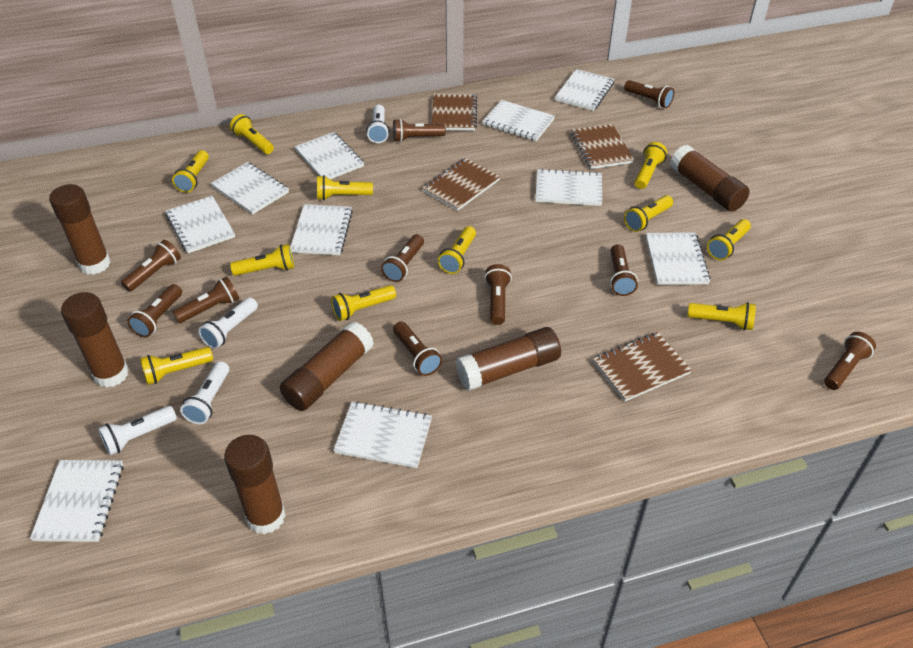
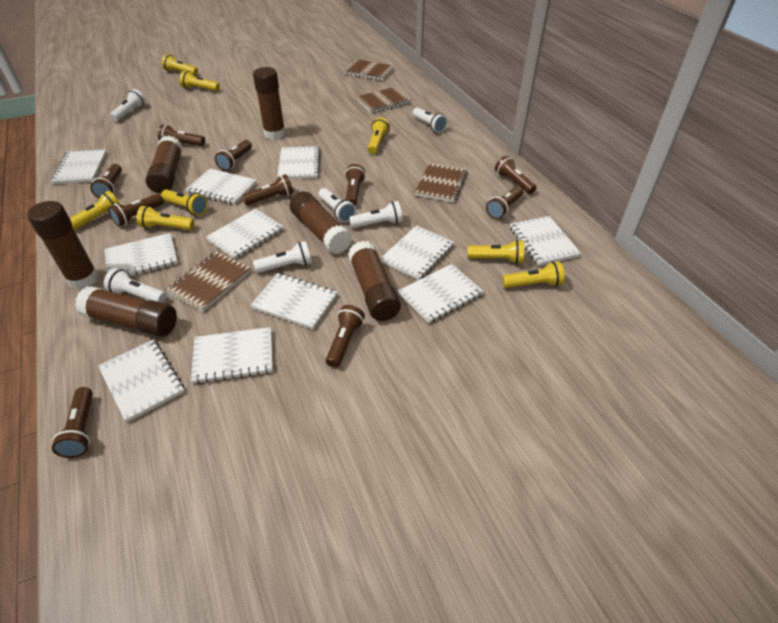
white flashlight: [98,406,177,455] [180,361,229,424] [198,297,258,349] [366,105,389,143] = 4 -> [104,268,166,303] [110,89,146,122] [253,241,312,273] [319,188,356,222] [349,201,403,228] [413,108,447,133] = 6
white notebook: [30,460,124,542] [166,196,235,253] [210,162,289,215] [290,204,353,255] [294,132,364,179] [333,401,432,468] [482,100,555,141] [535,168,602,206] [555,69,614,111] [646,232,711,285] = 10 -> [51,149,107,184] [98,339,184,423] [104,233,178,277] [186,168,257,205] [191,327,273,384] [206,208,284,260] [250,273,338,329] [277,146,320,179] [380,225,455,280] [398,264,484,324] [510,216,581,266] = 11
yellow flashlight: [140,347,213,385] [172,150,209,193] [230,114,274,154] [230,244,294,276] [317,175,373,200] [331,285,396,321] [438,226,476,274] [624,195,673,232] [635,142,667,189] [687,302,756,330] [707,219,751,260] = 11 -> [70,190,121,230] [137,206,195,230] [161,54,198,76] [161,189,208,215] [179,71,220,91] [368,118,390,154] [467,240,524,264] [502,261,565,288] = 8

